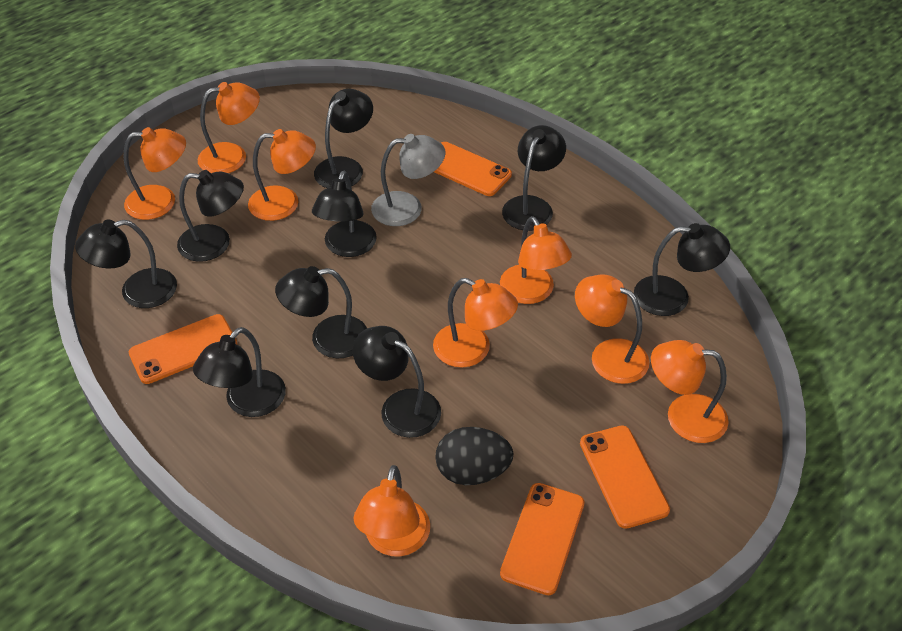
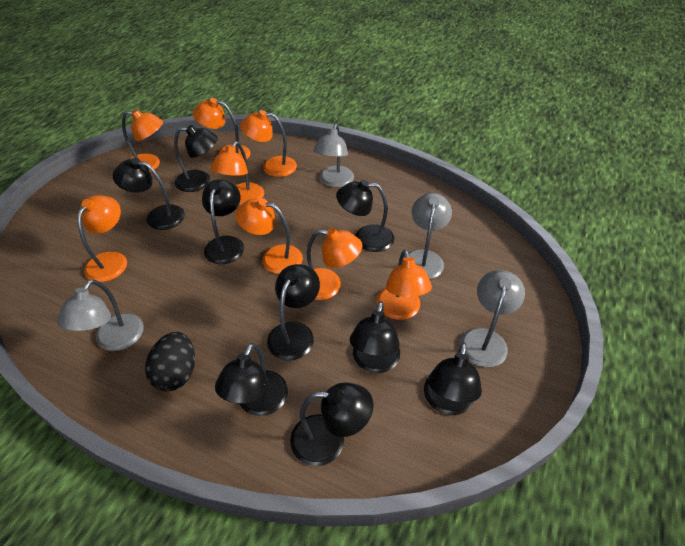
grey lamp: [371,134,445,226] = 1 -> [57,279,144,351] [313,124,354,188] [404,193,452,279] [460,270,525,367] = 4
orange phone: [129,314,238,384] [434,142,512,196] [500,483,585,595] [580,425,670,529] = 4 -> none = 0

